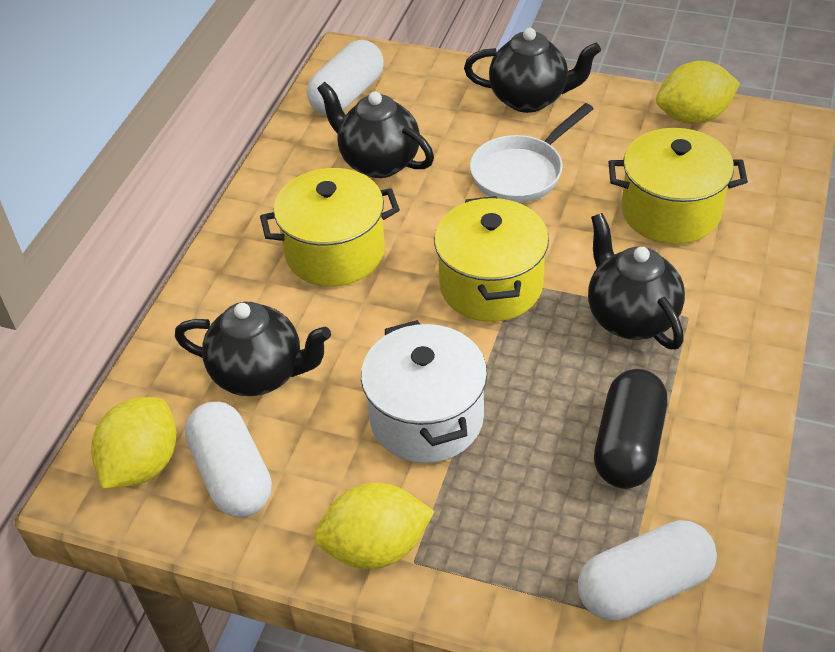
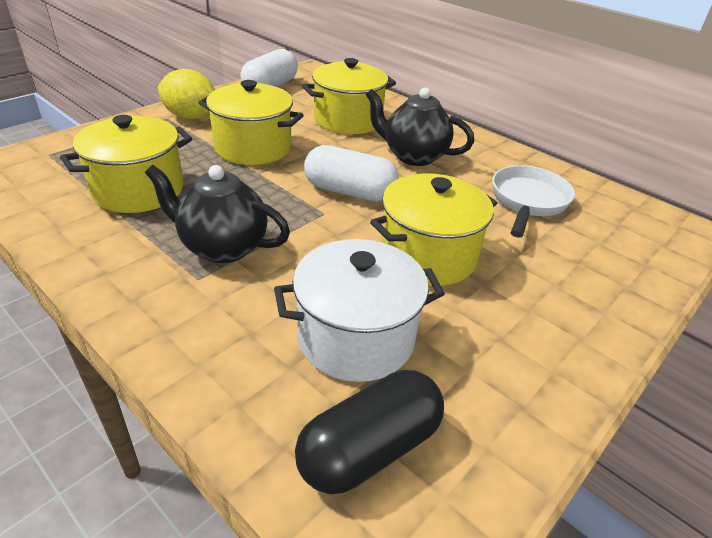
black teapot: [175,302,331,396] [317,82,434,178] [464,28,601,113] [588,213,685,349] = 4 -> [145,165,290,263] [366,88,474,166] = 2
white capsule: [185,402,272,517] [307,40,384,115] [578,520,717,621] = 3 -> [240,49,298,87] [304,145,399,202] = 2
yellow lemon: [91,397,176,489] [314,483,435,569] [656,61,740,124] = 3 -> [157,69,215,119] = 1
yellow pot: [260,168,400,287] [434,196,549,322] [608,128,748,244] = 3 -> [60,115,192,213] [198,80,304,165] [302,58,396,134] [370,173,497,286] = 4

